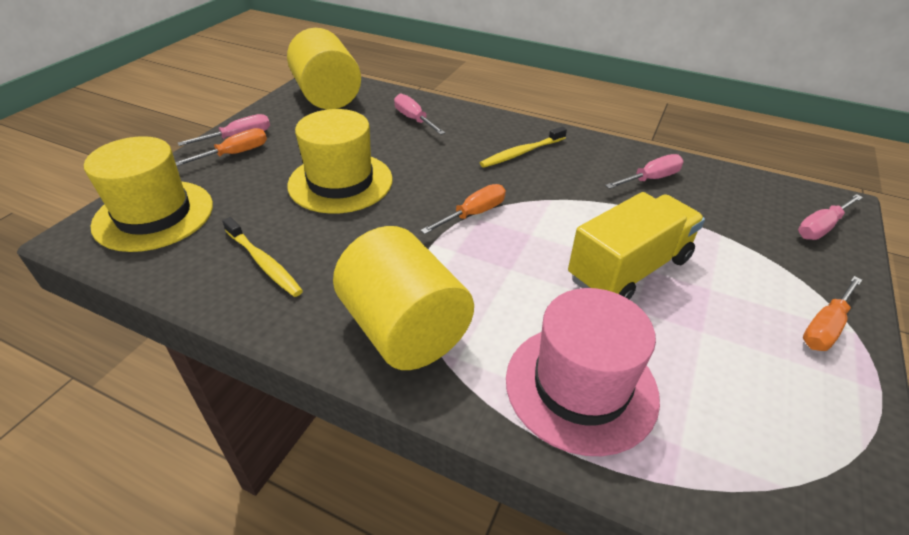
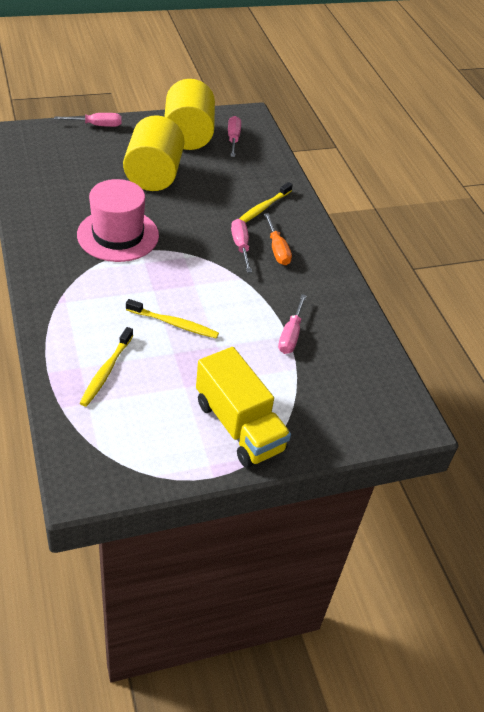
orange screwdriver: [175,128,267,166] [420,184,506,234] [803,276,862,351] = 3 -> [264,213,292,265] = 1
yellow hat: [84,136,213,252] [287,109,393,214] = 2 -> none = 0
yellow toothbrush: [222,217,303,297] [480,126,567,168] = 2 -> [80,327,133,407] [126,299,219,339] [239,182,293,223] = 3

